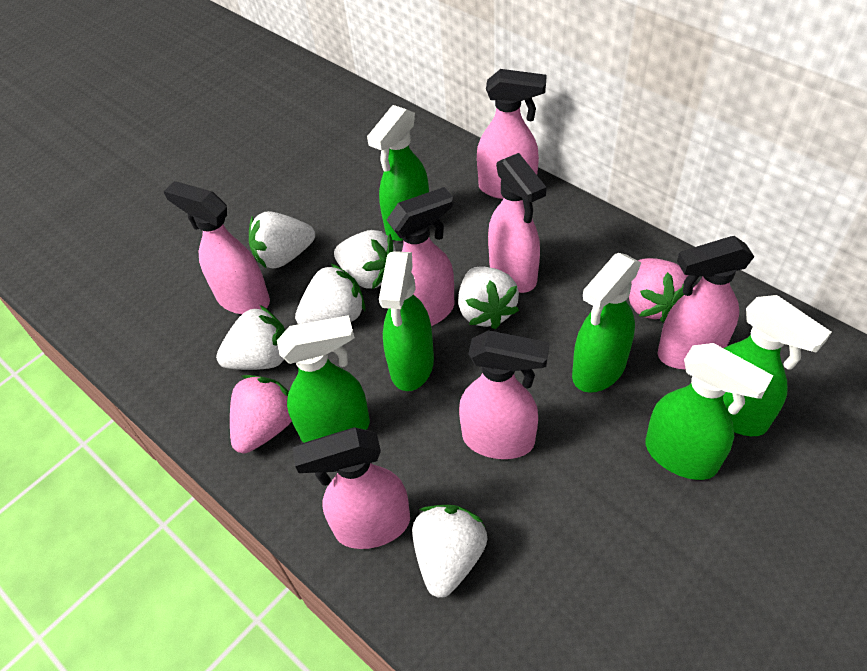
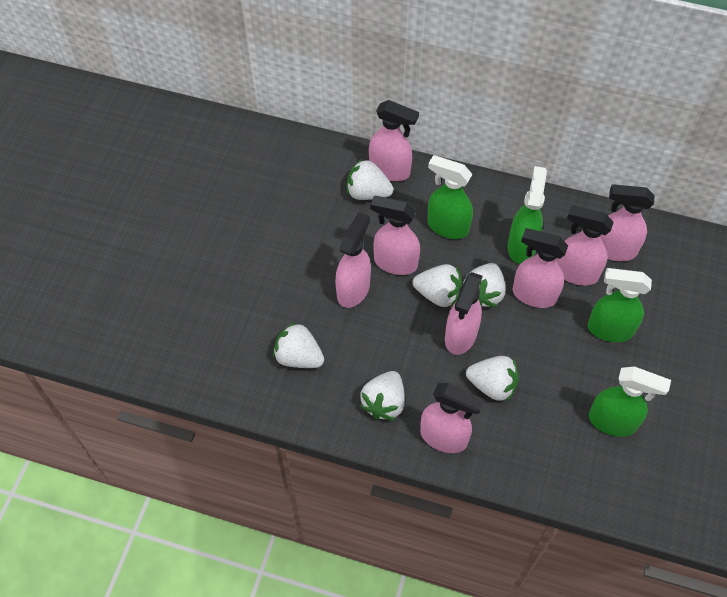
green spray bottle: [277,315,370,443] [367,105,429,241] [379,251,434,391] [572,253,641,393] [645,343,773,480] [723,295,832,436] = 6 -> [427,155,473,239] [507,166,547,264] [587,268,652,342] [589,366,671,437] = 4
pink spray bottle: [164,181,270,314] [293,427,410,549] [387,187,454,326] [459,330,549,459] [477,69,547,199] [488,153,547,293] [657,236,754,369] = 7 -> [335,212,371,308] [369,100,419,181] [370,196,420,275] [420,383,484,453] [445,272,483,355] [512,228,568,308] [556,205,614,286] [601,184,655,261] = 8
pink strawberry: [230,375,292,453] [629,258,688,323] = 2 -> none = 0

